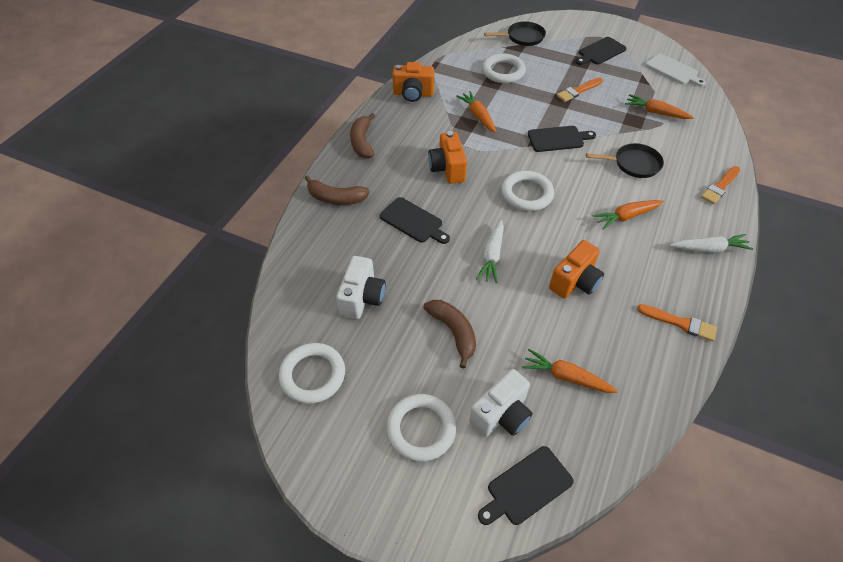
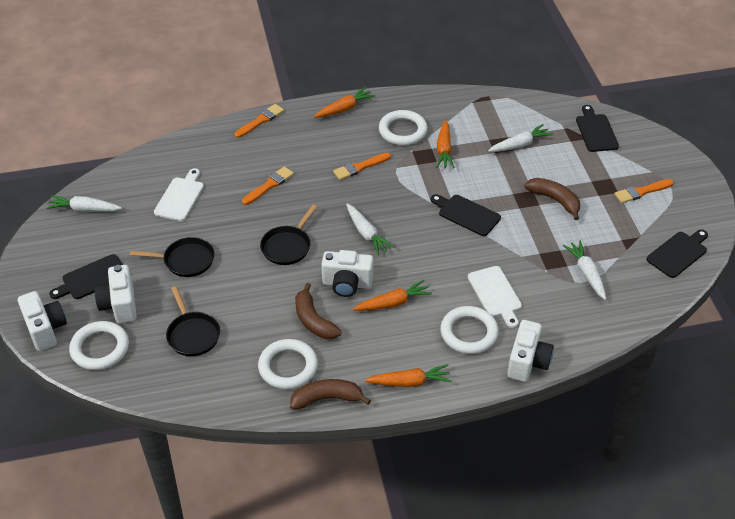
black pan: [484,21,546,46] [586,143,664,178] = 2 -> [130,237,214,277] [166,286,220,356] [260,205,317,265] = 3
orange brush: [557,78,603,102] [637,304,717,341] [701,166,740,204] = 3 -> [234,104,284,138] [242,166,294,205] [333,152,391,180] [614,179,674,203] = 4
orange camera: [392,62,434,102] [428,131,467,184] [549,240,604,298] = 3 -> none = 0
white camera: [336,256,386,319] [469,369,533,437] = 2 -> [18,291,67,351] [94,265,137,323] [321,250,373,297] [507,320,554,382] = 4
white carrot: [476,220,504,283] [670,234,753,253] = 2 -> [46,195,122,211] [346,204,394,255] [488,124,553,152] [563,240,606,300] = 4
white cutting board: [645,53,706,87] = 1 -> [154,168,204,221] [468,266,522,328] = 2

